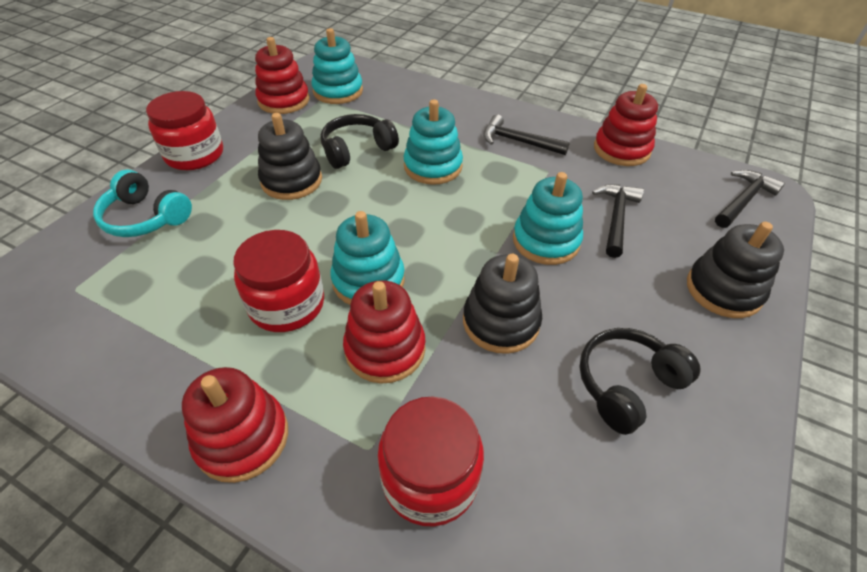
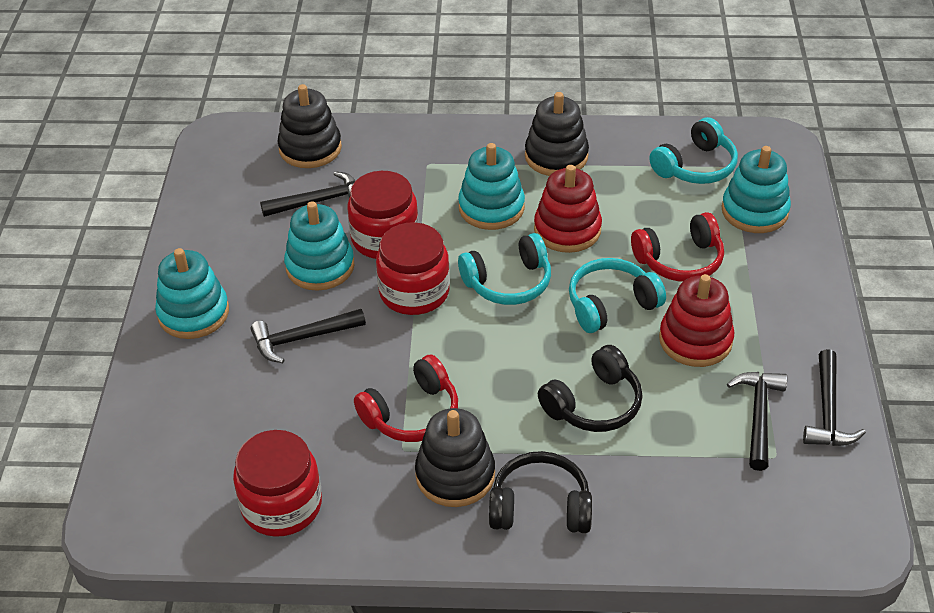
black hammer: [484,114,570,155] [592,184,644,258] [715,170,785,228] = 3 -> [250,309,366,363] [260,171,356,217] [727,372,787,471] [803,349,866,446] = 4
red headphones: none = 0 -> [354,355,458,442] [631,212,724,282] = 2
red stacking toy: [182,367,288,483] [255,37,309,114] [343,280,425,384] [594,84,658,166] = 4 -> [534,165,602,253] [659,274,734,367] = 2
turquoise headphones: [93,170,192,237] = 1 -> [458,233,551,305] [569,258,666,333] [649,117,738,184] = 3

